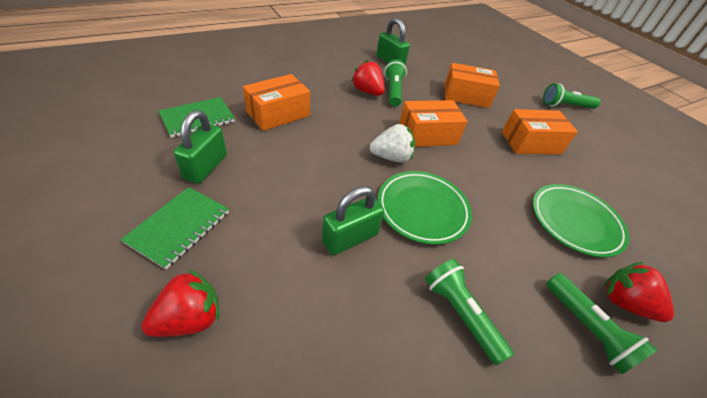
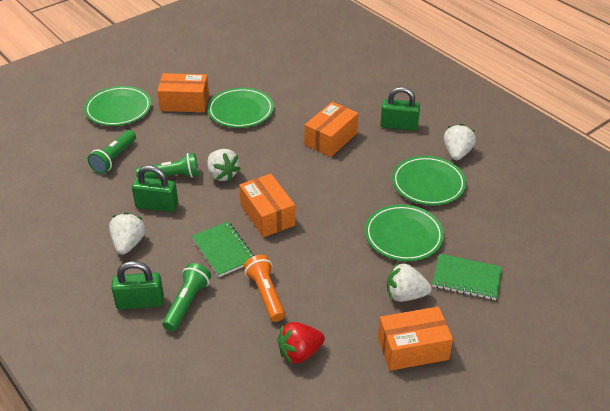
green flashlight: [384,59,407,107] [425,259,514,365] [543,83,601,109] [546,273,657,374] = 4 -> [88,130,136,174] [136,153,199,178] [162,263,211,331] = 3
green plate: [378,171,472,245] [533,184,629,257] = 2 -> [84,86,151,126] [207,88,274,128] [365,204,444,261] [392,156,466,205] = 4
orange flashlight: none = 0 -> [244,255,285,322] = 1
red strawberry: [141,270,220,337] [351,60,385,96] [604,262,674,322] = 3 -> [277,322,325,364] = 1
white strawberry: [370,124,415,163] = 1 -> [109,212,146,255] [207,149,241,181] [387,263,432,302] [444,124,476,160] = 4

